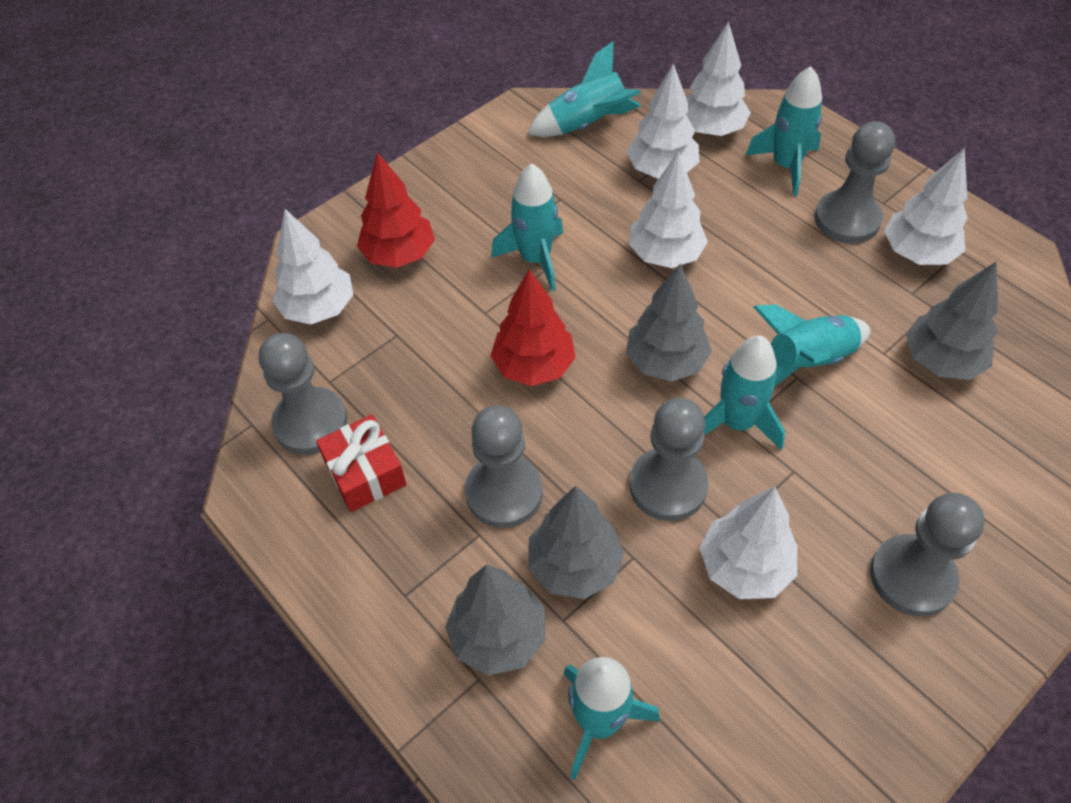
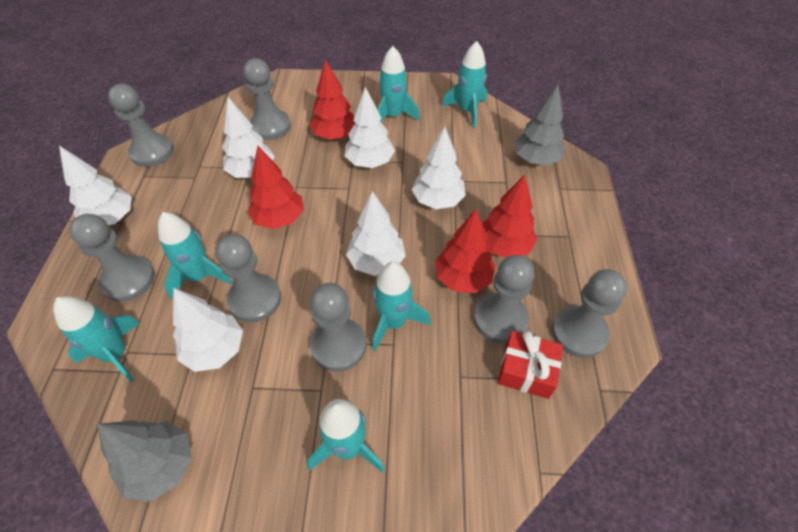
grey pawn: [259,333,347,455] [465,405,543,528] [629,398,709,521] [814,121,895,244] [870,493,985,616] = 5 -> [69,214,155,302] [108,84,174,167] [215,234,281,322] [243,58,291,140] [310,283,366,372] [474,255,534,344] [552,269,627,358] = 7
grey tree: [445,565,546,675] [528,486,624,599] [626,264,712,381] [906,262,998,380] = 4 -> [98,420,192,502] [514,85,565,165] = 2
red tree: [357,152,435,268] [491,269,576,386] = 2 -> [248,146,304,229] [309,59,355,140] [435,209,496,293] [482,174,537,257] = 4

